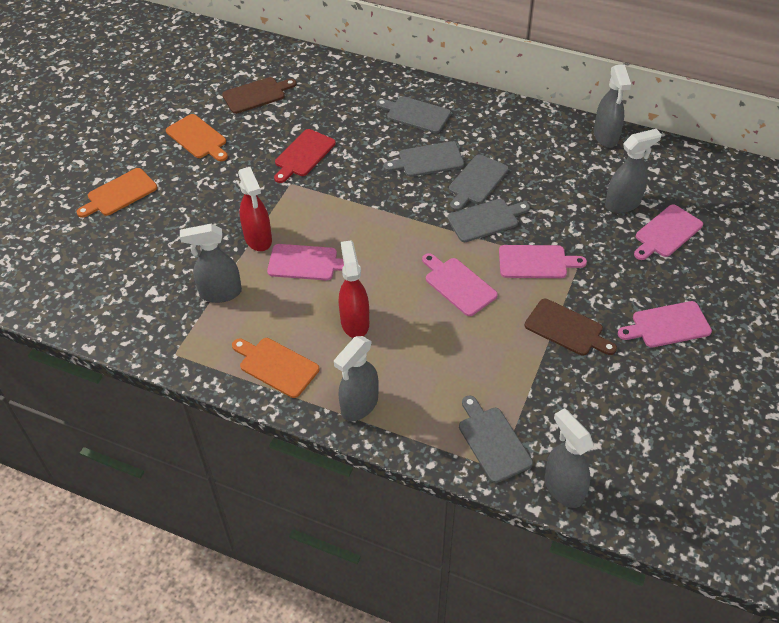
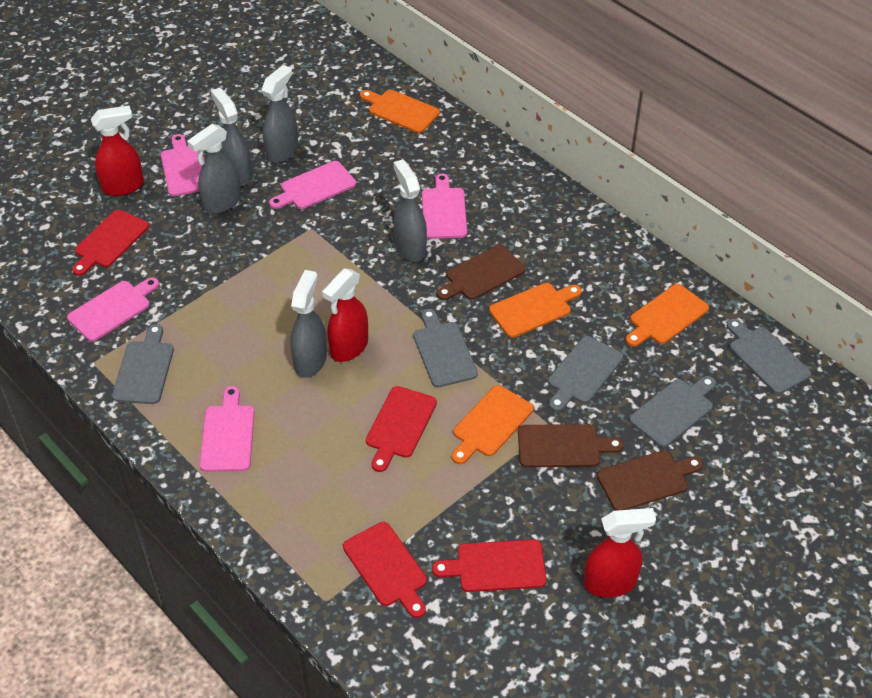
brown cutting board: [222,77,296,114] [525,299,617,356] = 2 -> [437,245,525,300] [518,424,624,467] [597,450,703,511] = 3
orange cutting board: [77,168,157,218] [166,114,228,161] [232,338,319,398] = 3 -> [360,90,440,133] [452,385,534,464] [489,283,582,338] [626,284,709,347] = 4
red cutting board: [274,129,336,183] = 1 -> [72,210,149,276] [343,522,427,618] [366,386,437,472] [432,539,546,592] = 4
red spray bottle: [238,167,272,251] [339,240,369,338] = 2 -> [91,106,144,196] [322,268,368,362] [584,508,656,598] = 3

